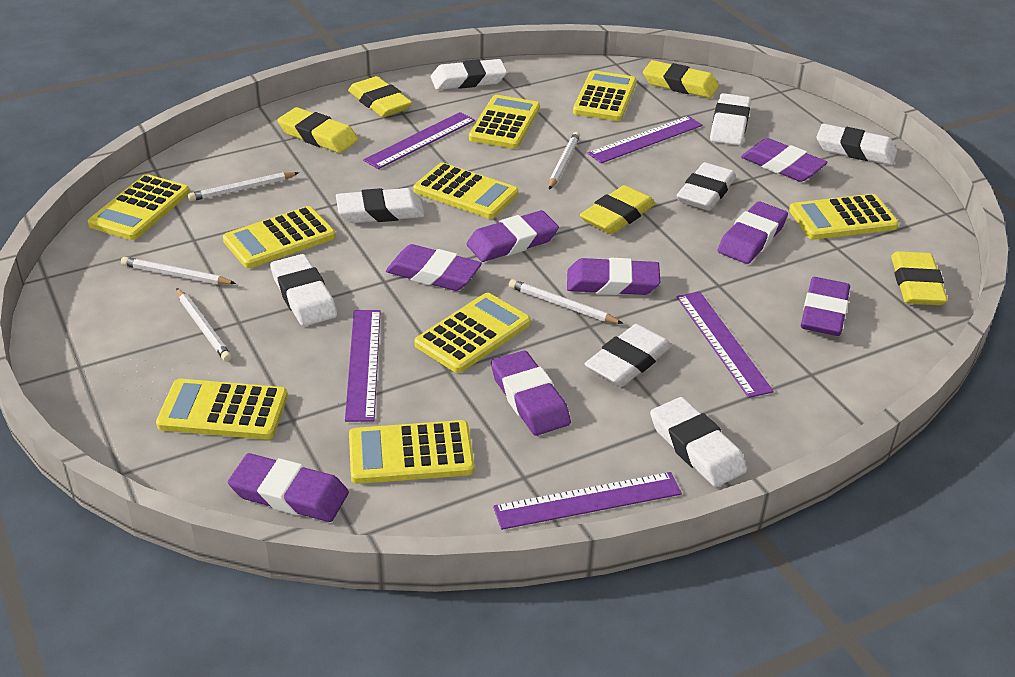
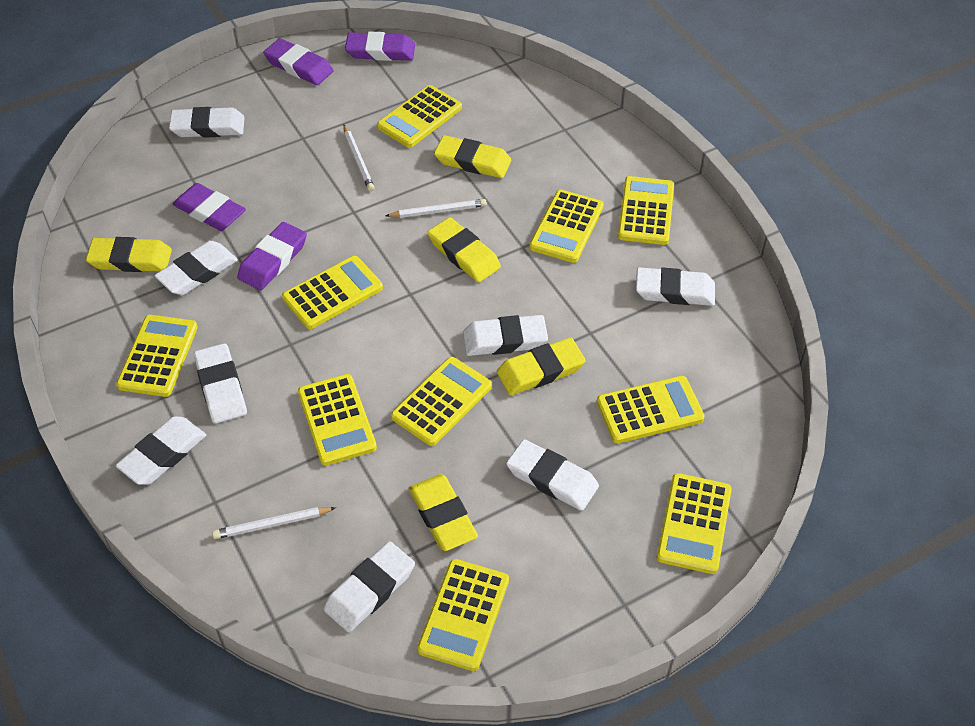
purple eraser: [228,453,349,522] [386,244,482,291] [467,210,559,262] [491,350,571,436] [567,258,660,295] [717,201,788,264] [741,138,828,182] [801,277,850,336] = 8 -> [172,183,246,231] [237,222,307,290] [263,38,333,85] [345,31,415,61] = 4
purple ruler: [345,310,381,422] [363,112,475,169] [493,472,682,530] [588,116,702,163] [677,291,774,398] = 5 -> none = 0
white pencil: [121,257,236,285] [176,288,232,362] [188,172,299,201] [509,279,623,324] [549,132,580,190] = 5 -> [212,507,336,539] [343,125,375,191] [385,199,487,218] = 3
yellow calculator: [88,174,190,240] [156,379,288,439] [223,206,336,268] [349,420,474,484] [413,163,518,219] [414,293,531,373] [469,95,540,149] [573,71,637,121] [789,194,899,240] = 9 -> [116,315,198,397] [282,256,383,329] [298,374,377,466] [377,85,462,148] [391,357,492,446] [417,559,509,671] [529,190,604,263] [597,376,705,443] [618,176,674,245] [657,473,732,574] = 10

